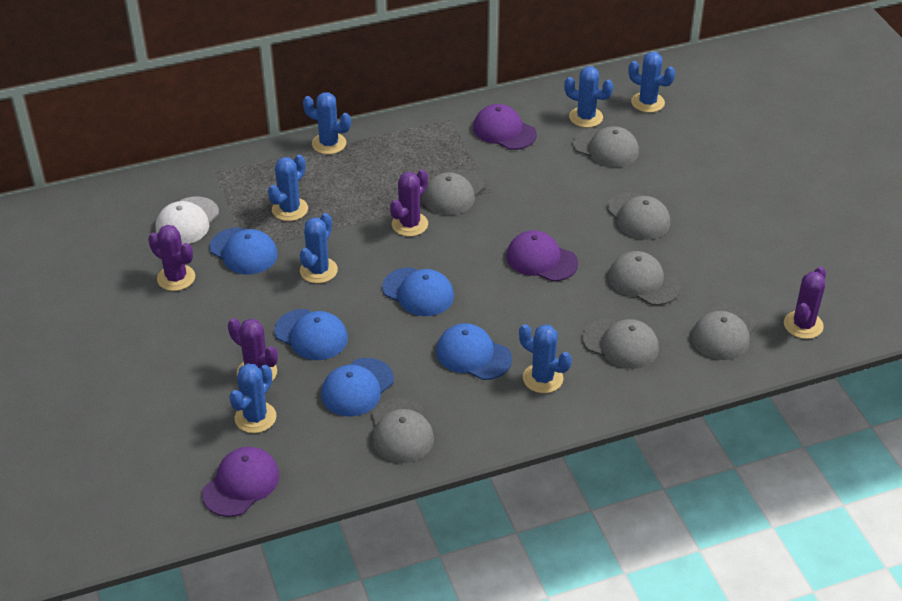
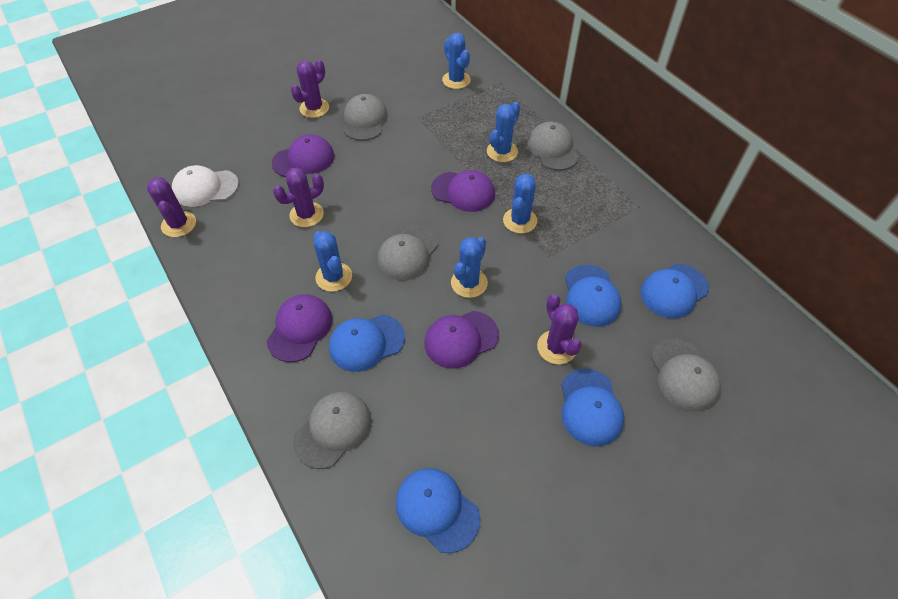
blue cactus: [229,363,277,433] [268,155,308,221] [300,213,338,283] [303,92,351,154] [519,324,572,393] [564,66,613,128] [628,52,675,113] = 7 -> [313,231,352,292] [442,33,471,89] [451,237,488,298] [487,102,520,162] [503,174,537,233] = 5
grey cap: [372,398,434,463] [423,169,484,215] [573,126,639,167] [582,318,659,369] [607,192,670,240] [609,251,681,305] [692,304,757,360] = 7 -> [293,392,372,469] [344,94,387,141] [377,226,438,280] [527,122,579,170] [651,339,721,411] = 5
purple cap: [202,447,280,517] [473,104,537,150] [506,230,578,282] = 3 -> [267,294,332,362] [272,135,334,177] [424,311,499,369] [431,170,495,212] = 4

